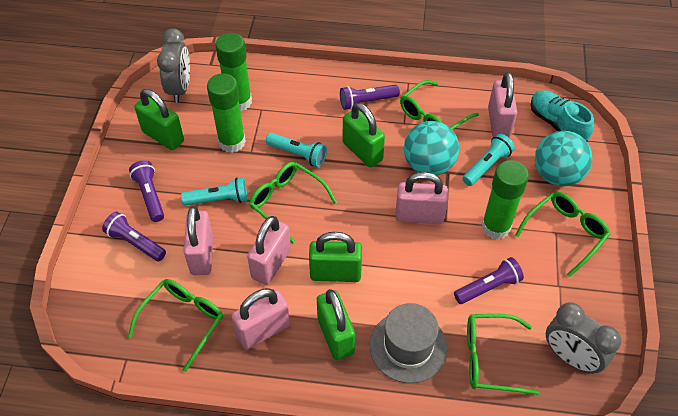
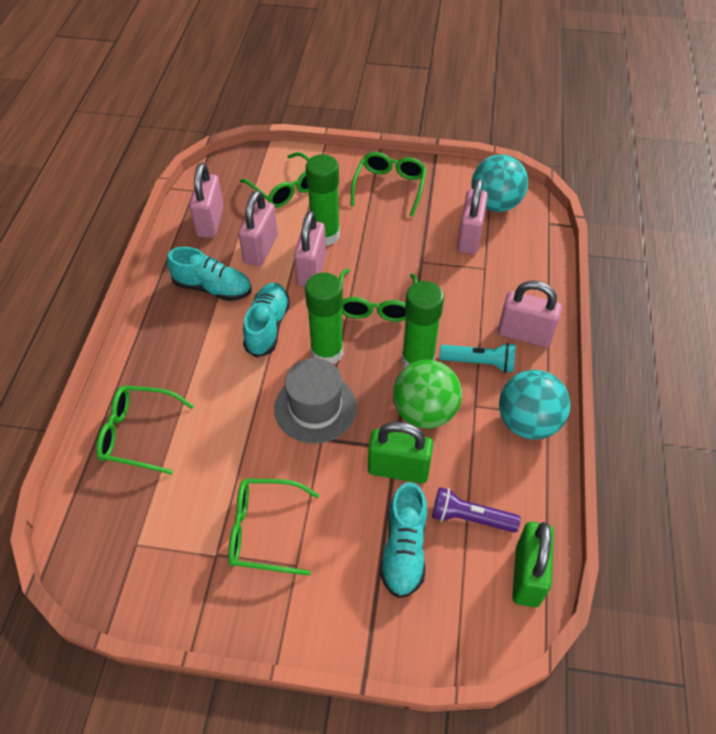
green ball: none = 0 -> [393,360,462,429] = 1
green padlock: [134,89,184,150] [309,232,362,282] [317,289,355,360] [343,103,385,168] = 4 -> [368,422,433,484] [512,522,554,607] = 2
grey clock: [157,28,190,103] [546,302,621,374] = 2 -> none = 0
purple flashlight: [102,212,166,261] [129,160,164,222] [340,85,400,110] [454,257,524,304] = 4 -> [432,487,521,532] = 1
turquoise flashlight: [181,177,248,206] [266,133,327,167] [462,134,515,186] = 3 -> [439,343,516,373] = 1
turquoise shoe: [530,90,594,141] = 1 -> [167,247,251,301] [243,283,290,358] [380,482,427,598] = 3

